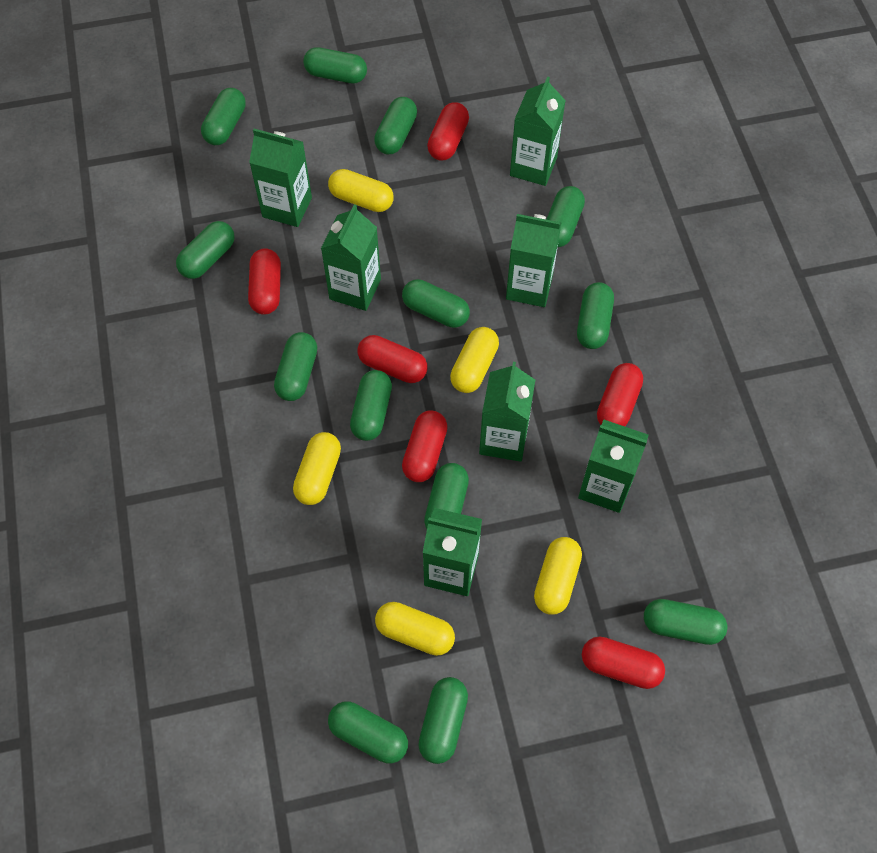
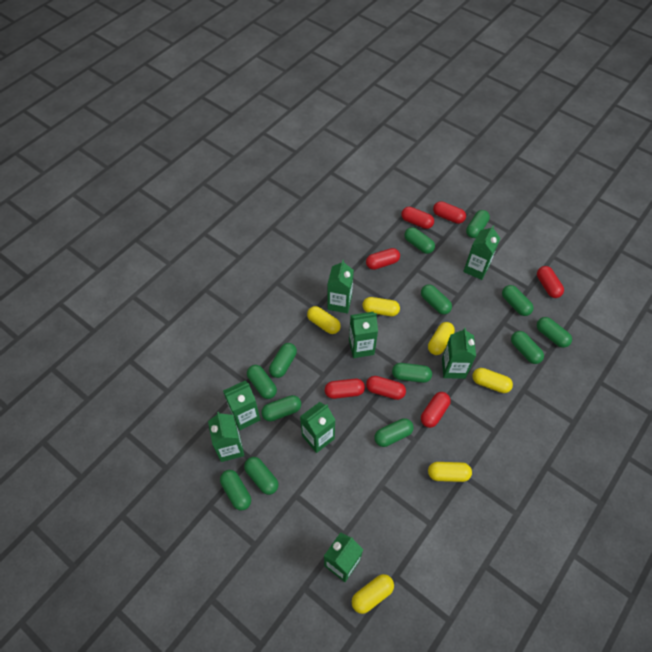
green carton: [249,129,312,227] [321,204,381,311] [423,508,482,596] [479,362,535,462] [506,214,562,307] [510,77,566,186] [578,420,648,513] = 7 -> [208,412,244,462] [223,380,260,430] [300,402,335,453] [324,532,363,582] [327,260,354,313] [349,312,378,358] [442,328,476,379] [463,225,500,280] = 8
red capsule: [248,248,281,315] [358,335,427,383] [402,410,448,482] [427,102,469,161] [582,636,665,689] [597,363,643,426] = 6 -> [325,379,365,399] [366,248,400,270] [366,376,406,400] [401,207,434,229] [421,392,451,428] [433,201,466,224] [537,266,564,298] = 7
yellow capsule: [293,432,341,505] [328,169,394,212] [375,602,455,656] [450,327,499,393] [534,537,582,615] = 5 -> [307,306,341,334] [352,574,394,614] [363,297,400,316] [428,322,455,355] [428,462,472,482] [472,368,513,393] = 6

